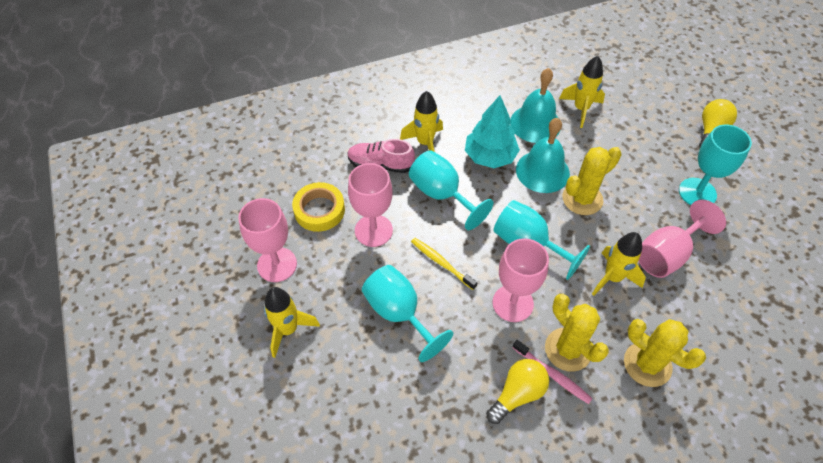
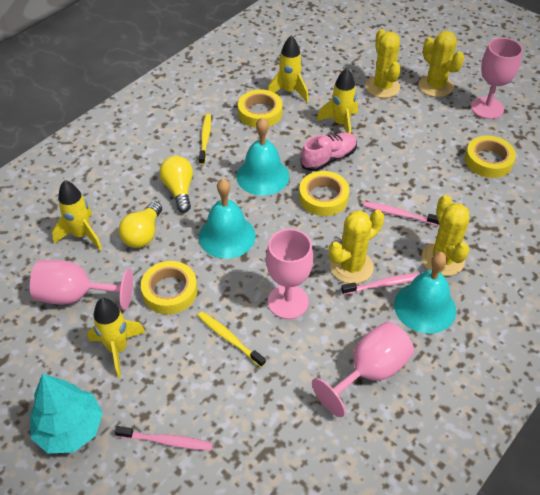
pink toothbrush: [512,340,592,404] = 1 -> [115,426,213,450] [341,273,421,295] [363,202,440,226] = 3
turquoise bell: [510,68,560,143] [516,118,570,193] = 2 -> [199,179,256,259] [236,117,289,196] [394,252,456,334] = 3
turquoise goblet: [362,265,453,362] [409,150,493,230] [494,200,590,280] [679,124,752,205] = 4 -> none = 0
yellow cactus: [545,294,609,372] [562,147,621,215] [624,319,706,387] = 3 -> [329,210,384,284] [365,29,401,98] [418,31,464,97] [422,195,469,276] = 4
yellow tape: [292,182,345,232] = 1 -> [141,261,198,314] [238,90,283,128] [299,171,349,216] [465,136,516,178] = 4
yellow toothbrush: [411,238,477,290] = 1 -> [198,312,266,368] [199,114,211,165] = 2

